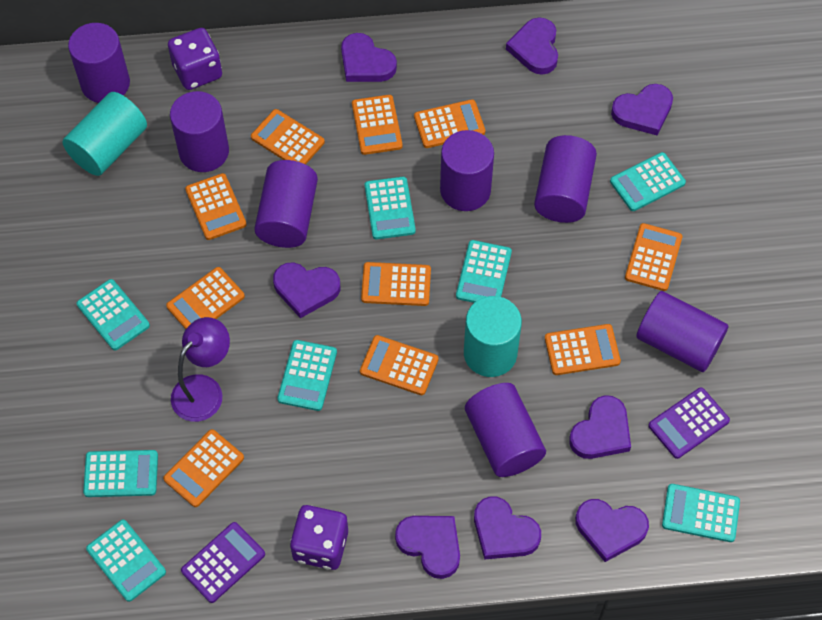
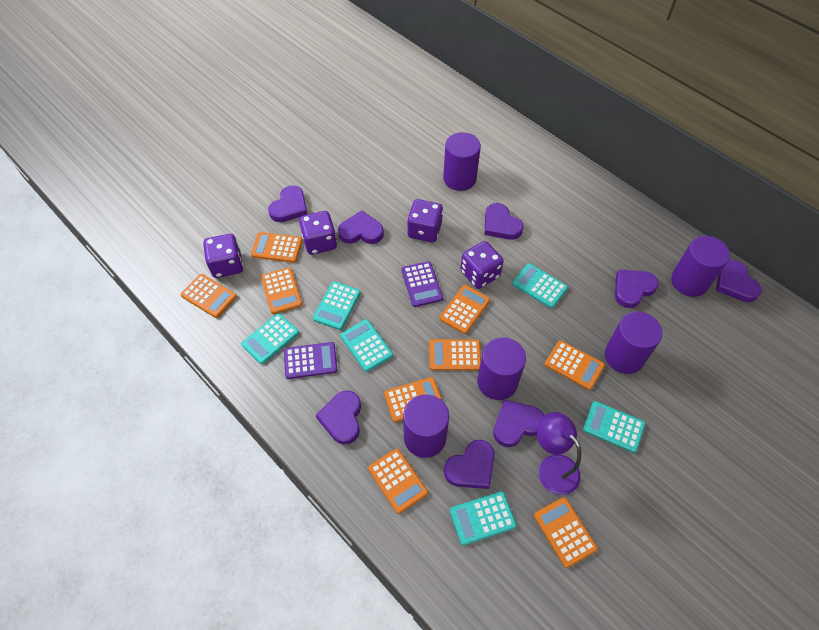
orange calculator: [163,429,244,507] [166,267,245,329] [185,173,247,240] [251,109,325,164] [352,95,402,155] [360,335,439,395] [361,262,431,306] [414,99,485,148] [545,324,621,375] [625,223,682,291] = 10 -> [181,274,237,318] [251,232,303,263] [261,267,302,314] [368,448,428,514] [384,377,443,423] [429,339,481,371] [439,285,490,334] [534,497,598,568] [545,340,605,390] = 9
purple cylinder: [68,23,130,103] [170,91,229,172] [254,160,318,248] [440,130,494,211] [465,383,546,477] [534,135,597,223] [636,291,729,372] = 7 -> [403,394,449,458] [443,132,481,191] [477,337,526,400] [605,312,662,374] [671,236,730,297] = 5
purple dice: [168,28,222,90] [290,505,348,570] = 2 -> [203,234,243,278] [299,211,337,255] [407,199,443,242] [460,241,504,289] = 4
turquoise calculator: [76,279,150,350] [83,450,158,497] [86,519,166,602] [277,340,337,411] [365,177,416,239] [456,240,512,303] [610,152,686,211] [662,484,740,542] = 8 -> [241,313,299,364] [313,282,361,330] [340,319,393,372] [450,491,516,546] [512,263,568,308] [583,401,645,453] = 6
turquoise cylinder: [62,92,147,176] [464,296,522,377] = 2 -> none = 0

